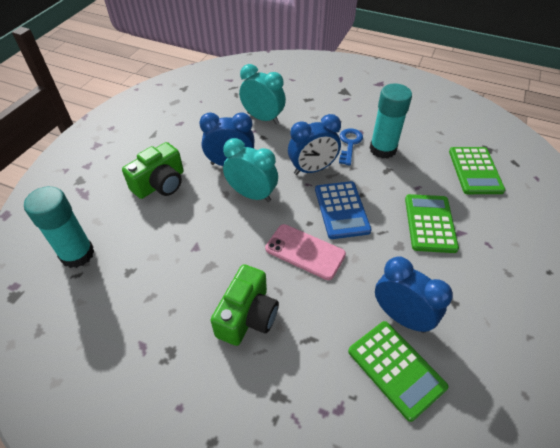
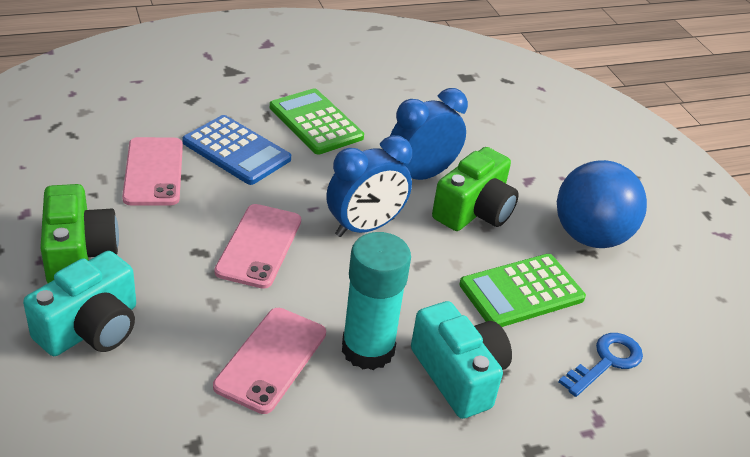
blue ball: none = 0 -> [557,160,647,248] = 1
blue clock: [199,112,255,166] [288,114,341,175] [375,257,453,333] = 3 -> [326,135,412,237] [390,88,468,180] = 2
green calculator: [348,321,448,422] [405,194,459,253] [449,147,505,194] = 3 -> [270,89,364,154] [459,254,586,327] = 2
pink phone: [265,224,346,280] = 1 -> [122,137,183,205] [213,308,326,414] [214,204,301,289] = 3
turquoise camera: none = 0 -> [23,251,136,356] [411,301,512,419] = 2
turquoise clock: [223,138,278,202] [239,64,286,124] = 2 -> none = 0
turquoise glue stick: [24,186,95,268] [370,84,412,159] = 2 -> [342,232,411,370] = 1

